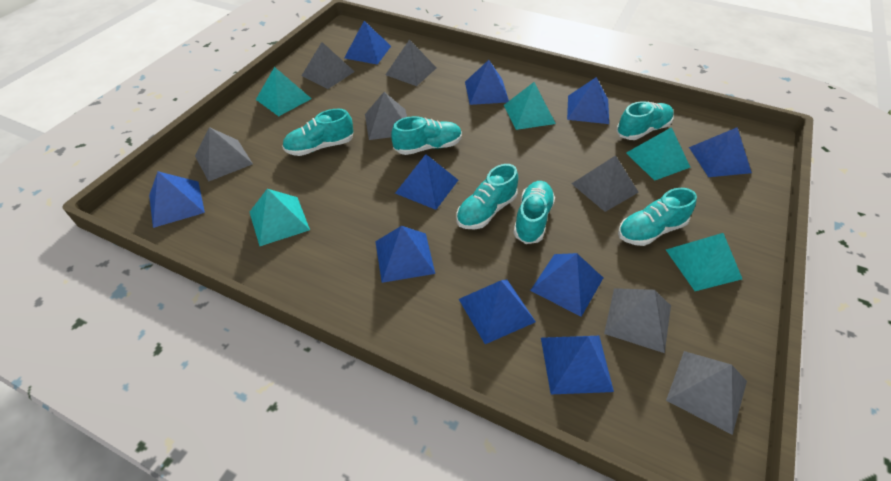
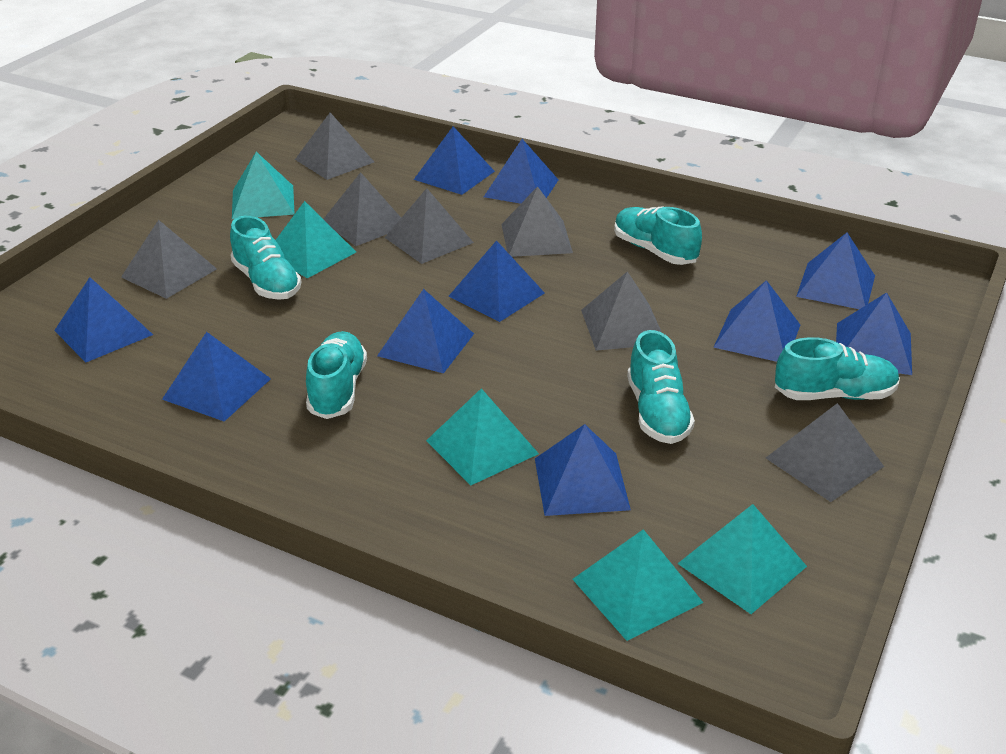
turquoise shoe: [282,109,354,156] [391,116,462,155] [457,164,518,229] [514,181,555,244] [616,101,674,140] [618,188,697,246] = 6 -> [230,216,301,300] [306,331,367,419] [614,207,702,265] [627,330,695,444] [775,337,900,400] = 5

